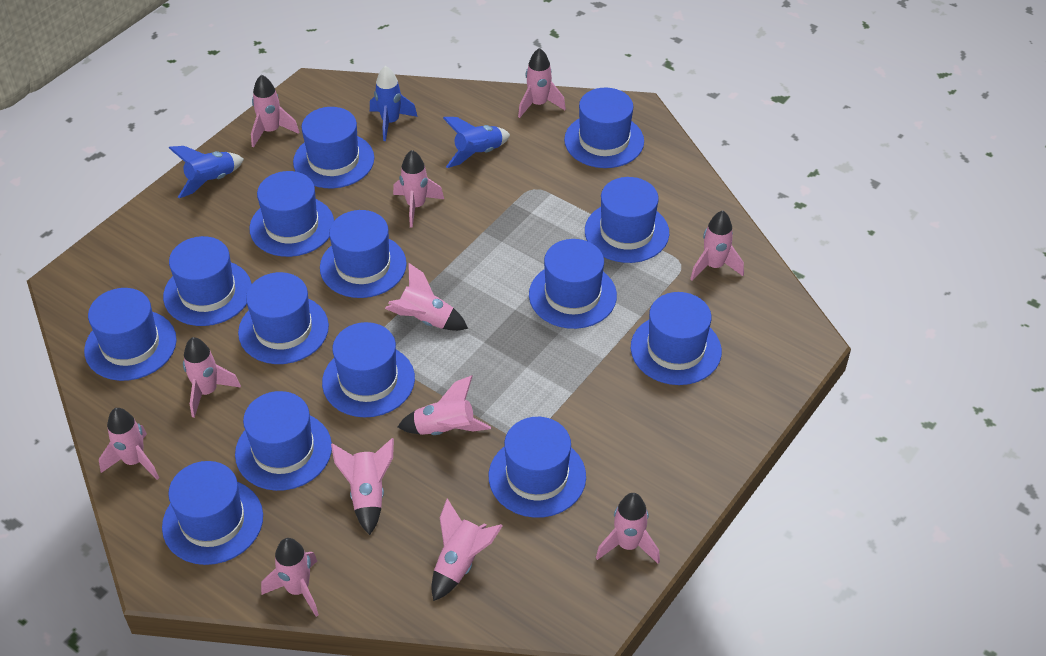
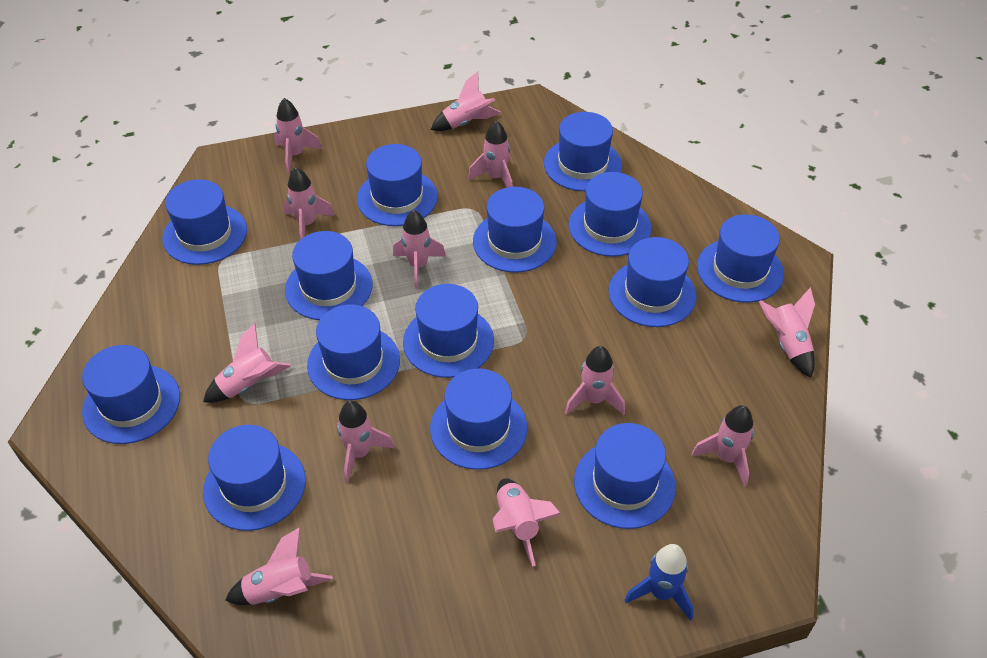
blue rocket: [169,146,244,198] [370,66,418,141] [443,117,510,168] = 3 -> [624,544,694,621] = 1

